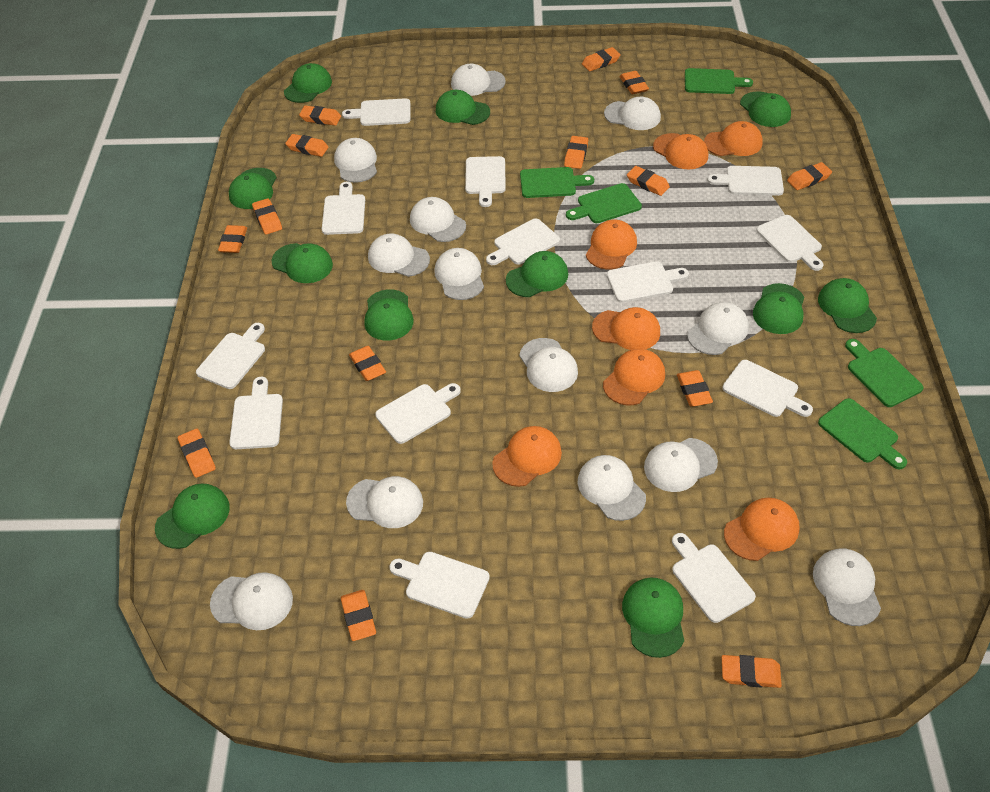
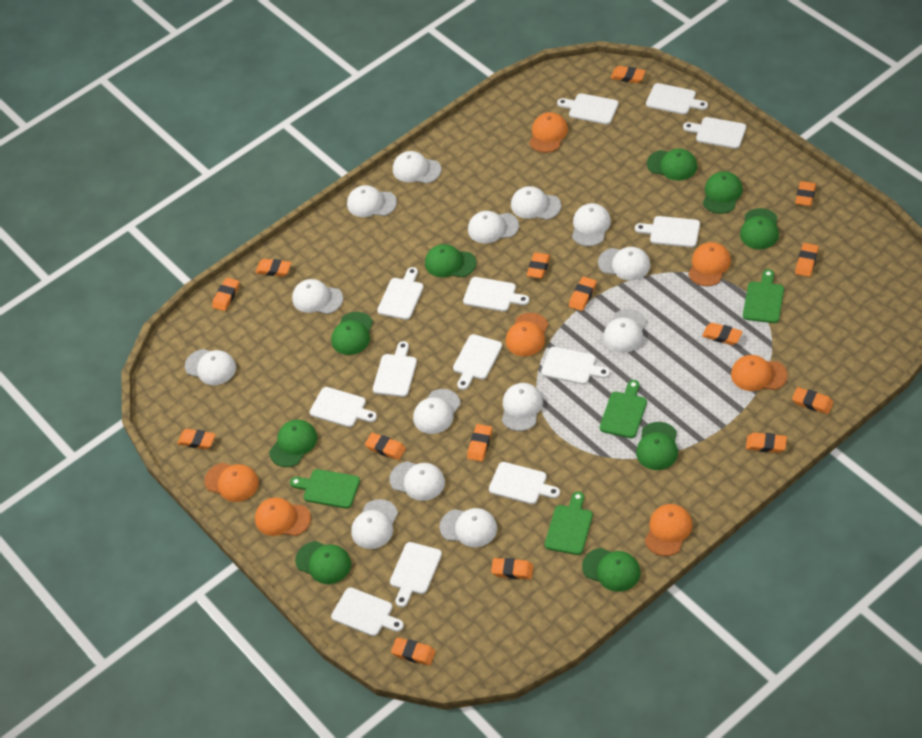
green cap: [155,484,230,549] [229,168,277,209] [272,243,333,283] [284,63,332,103] [364,289,414,341] [436,90,490,125] [506,251,568,297] [622,577,684,658] [740,91,791,127] [753,283,804,334] [818,278,877,333] = 11 -> [269,420,317,467] [295,541,351,584] [331,312,373,355] [425,244,477,277] [582,548,640,592] [636,422,678,470] [647,149,697,181] [703,171,743,214] [740,208,779,249] = 9
green cutting board: [520,167,594,198] [566,183,642,223] [685,68,753,94] [818,398,907,469] [845,339,923,407] = 5 -> [290,469,360,509] [545,492,593,555] [600,380,647,438] [743,269,784,323] = 4
orange eraser: [178,429,216,478] [218,225,247,253] [252,198,282,234] [285,134,329,157] [299,106,341,126] [341,590,376,641] [349,346,386,381] [564,136,588,169] [582,47,621,71] [619,71,649,94] [627,166,670,196] [677,370,713,406] [722,655,782,688] [787,162,832,190] = 14 -> [177,429,216,449] [212,278,239,311] [255,259,291,277] [365,433,406,460] [391,638,436,666] [467,424,492,461] [491,558,533,579] [527,252,550,278] [569,277,597,311] [611,66,646,83] [702,323,743,345] [746,433,787,453] [792,387,833,414] [795,181,816,206] [795,243,819,277] = 15
white cap: [210,572,293,630] [334,138,377,183] [346,476,423,528] [368,234,430,277] [410,197,466,242] [434,248,484,300] [451,64,506,96] [519,338,578,392] [578,455,646,521] [604,97,661,130] [644,438,718,492] [687,302,749,355] [813,548,881,626] = 13 -> [185,349,236,385] [292,279,343,314] [347,185,397,217] [351,499,398,549] [390,461,445,501] [393,151,441,184] [413,389,461,434] [439,508,497,547] [468,211,519,243] [502,383,543,431] [511,186,561,220] [572,203,611,246] [598,247,650,280] [603,309,647,353] = 14

